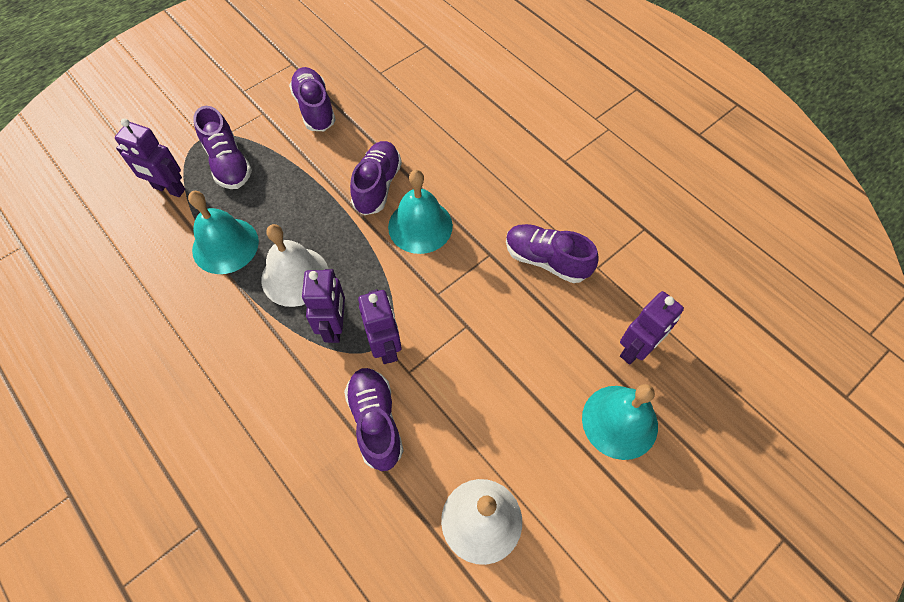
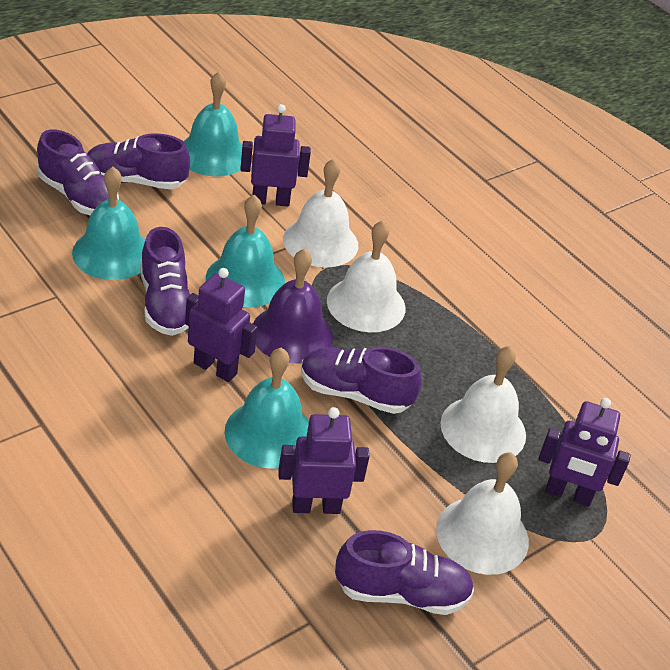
purple bell: none = 0 -> [253,248,333,364] = 1
turquoise bell: [188,191,259,274] [388,170,453,254] [582,384,658,460] = 3 -> [72,167,145,280] [184,72,243,176] [206,195,285,307] [225,348,309,469] = 4
white bell: [261,224,329,307] [441,479,522,565] = 2 -> [283,158,358,268] [327,220,405,332] [436,452,529,575] [440,346,526,463] = 4

